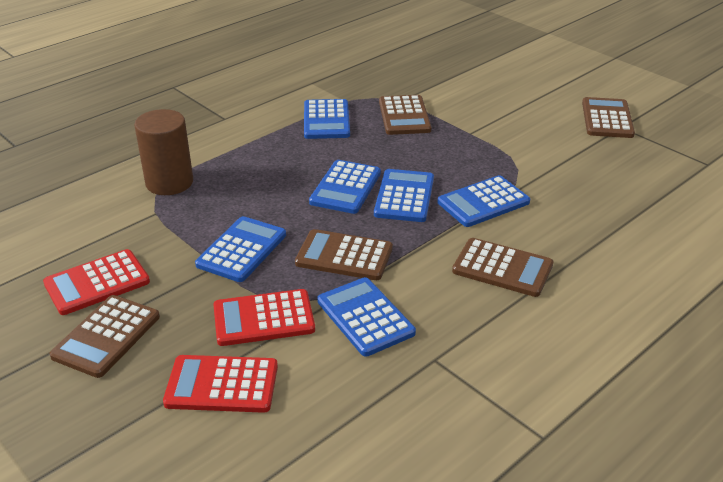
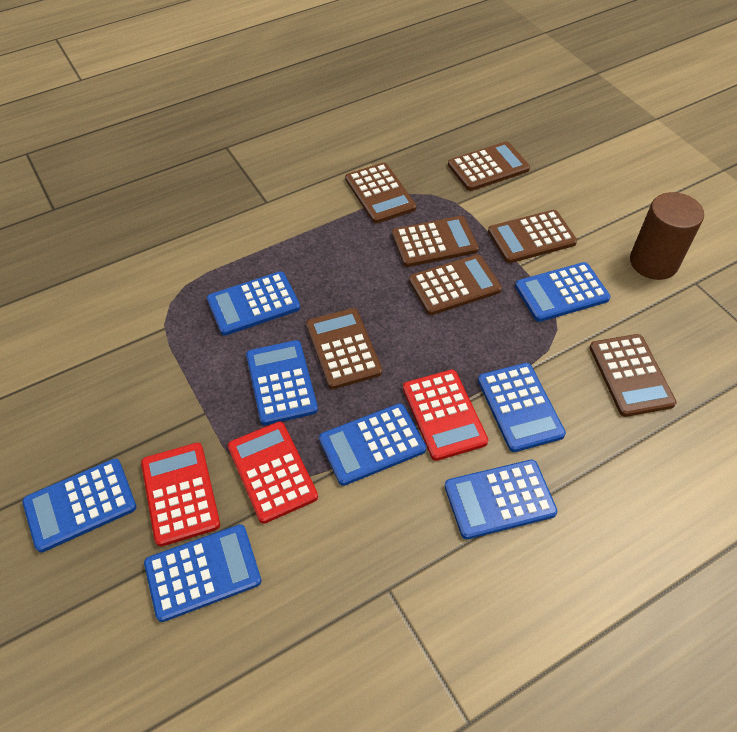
blue calculator: [195,216,286,282] [304,99,350,139] [309,160,381,214] [317,277,416,357] [374,169,434,222] [437,175,530,227] = 6 -> [22,459,137,552] [144,524,261,622] [207,271,300,336] [246,340,318,425] [319,403,426,486] [445,460,557,539] [478,363,566,452] [515,262,611,322] = 8
brown calculator: [49,295,160,378] [295,229,393,280] [379,95,431,135] [452,238,553,297] [582,97,635,138] = 5 -> [306,308,382,389] [345,163,416,224] [392,216,479,267] [409,254,502,315] [448,141,530,191] [488,210,577,263] [589,334,677,417] = 7

